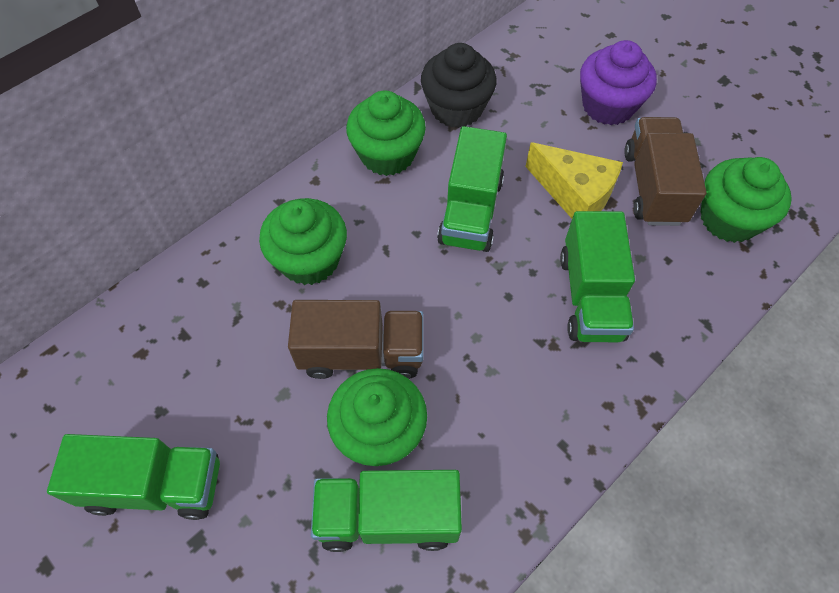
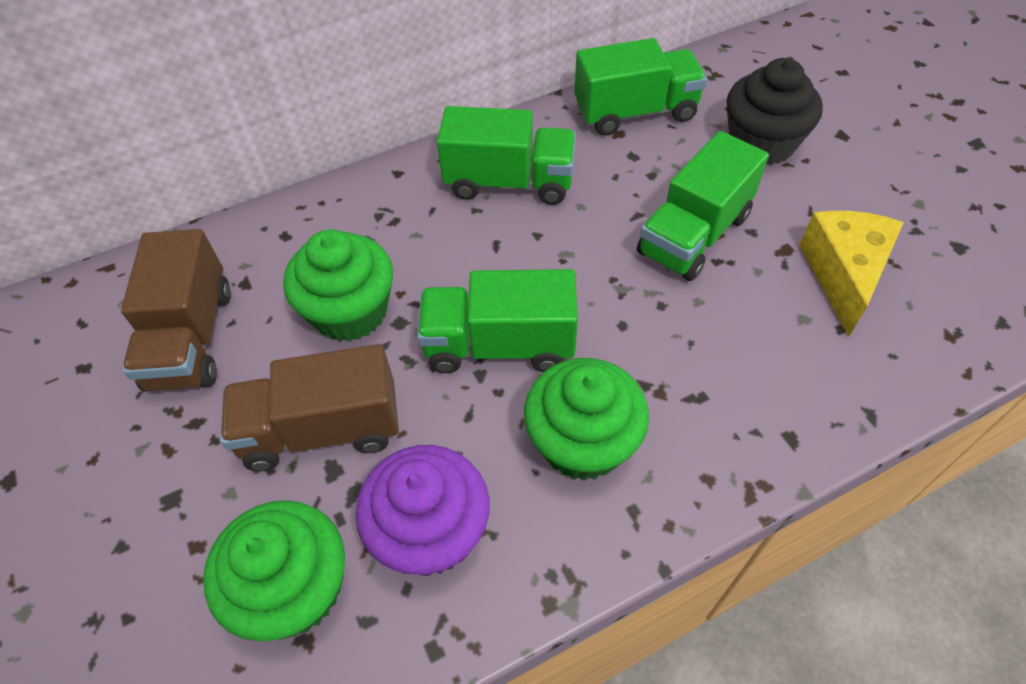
green cupcake: [259,198,347,285] [327,368,427,466] [346,90,426,176] [701,157,792,243] = 4 -> [203,500,345,641] [283,229,393,342] [524,358,649,481] = 3

